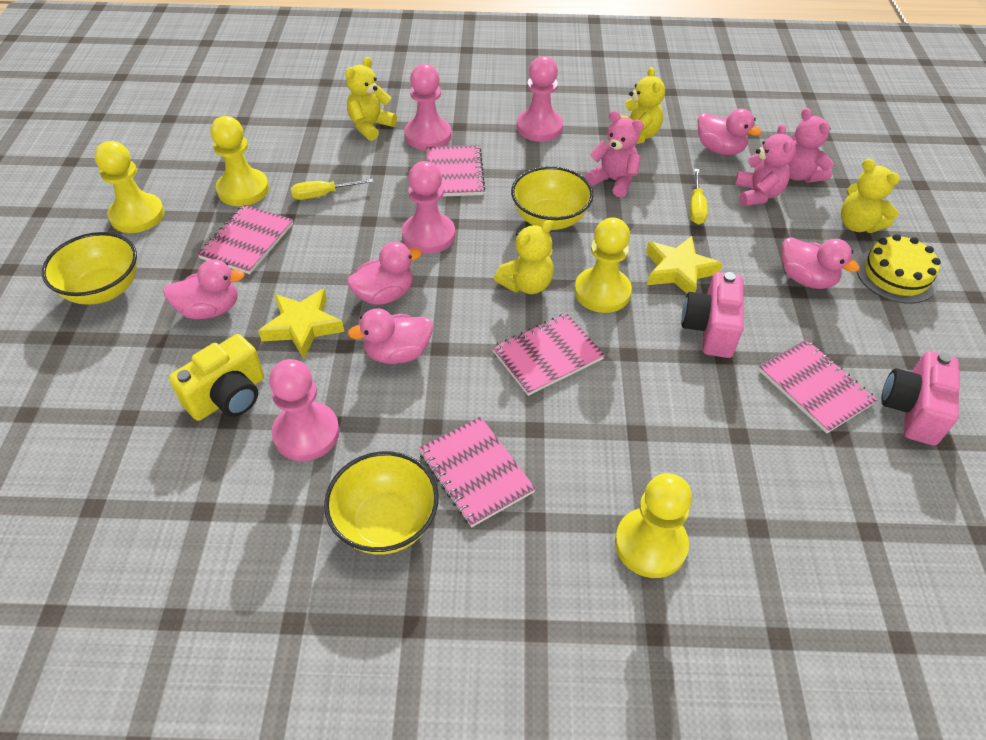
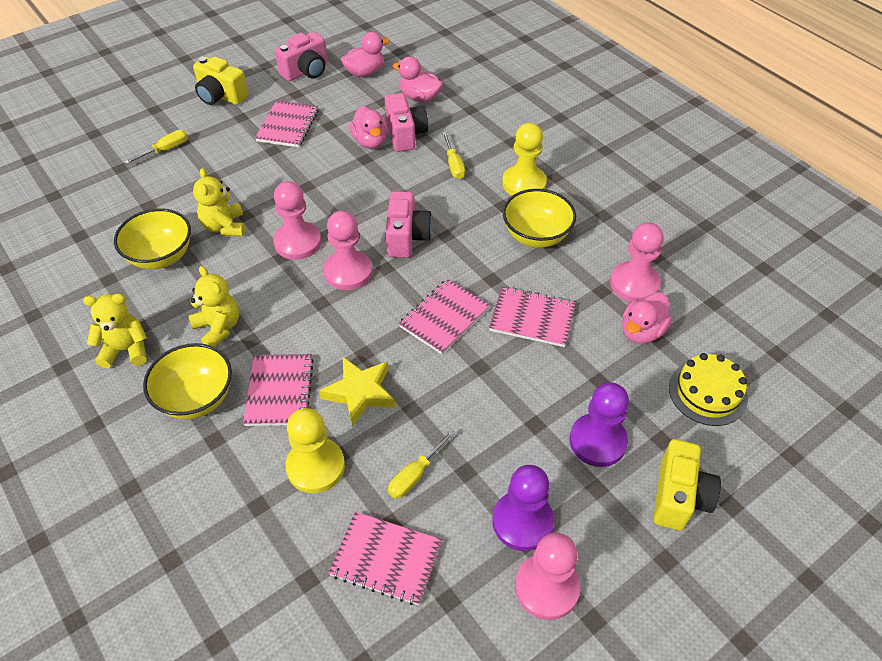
pink camera: [682,272,743,358] [881,351,960,445] = 2 -> [275,32,327,81] [385,93,428,152] [385,191,432,258] = 3
pink duck: [163,259,245,319] [347,242,422,305] [348,308,433,364] [698,108,761,155] [782,237,860,289] = 5 -> [341,32,389,77] [350,106,388,149] [393,56,443,102] [622,292,673,344] = 4
pink teddy bear: [586,111,644,197] [735,124,796,206] [788,108,834,183] = 3 -> none = 0
purple pawn: none = 0 -> [492,465,554,551] [569,382,629,467] = 2
yellow camera: [169,334,264,421] = 1 -> [193,57,248,105] [653,439,721,531] = 2
yellow pawn: [95,141,164,233] [210,116,269,206] [574,218,632,313] [615,473,692,578] = 4 -> [285,408,345,493] [502,123,547,196] = 2
yellow screwdriver: [291,179,373,200] [690,169,708,224] = 2 -> [125,130,188,164] [388,430,455,499] [442,132,465,179] = 3
yellow star: [258,289,344,358] [646,236,722,293] = 2 -> [319,357,395,426] = 1
yellow teddy bear: [345,57,397,141] [494,220,554,294] [620,67,665,144] [841,159,900,233] = 4 -> [83,294,147,368] [189,266,239,347] [193,168,245,236] = 3

